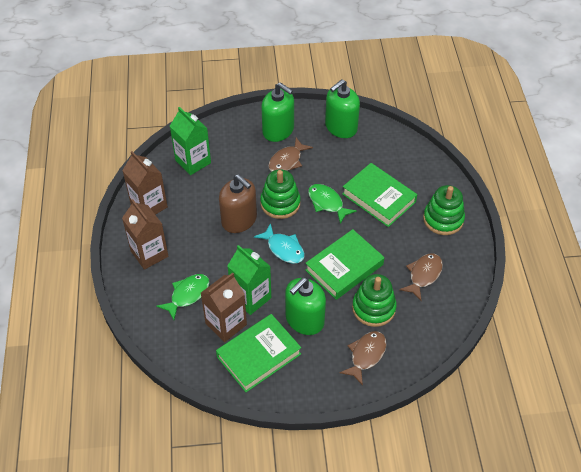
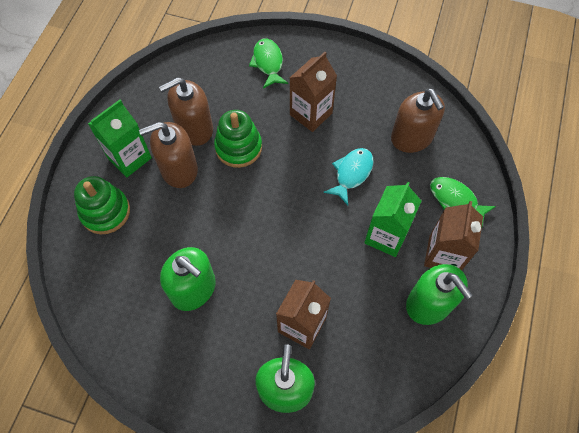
brown fish: [268,138,313,172] [340,331,387,386] [399,253,443,301] = 3 -> none = 0
brown soap dispenser: [219,174,257,233] = 1 -> [139,122,198,188] [159,77,213,146] [391,89,445,153] = 3
green book: [216,314,301,392] [306,229,384,300] [342,163,417,227] = 3 -> none = 0
green stacking toy: [260,169,301,219] [352,274,397,327] [423,185,465,235] = 3 -> [74,176,130,234] [214,110,262,168] = 2

